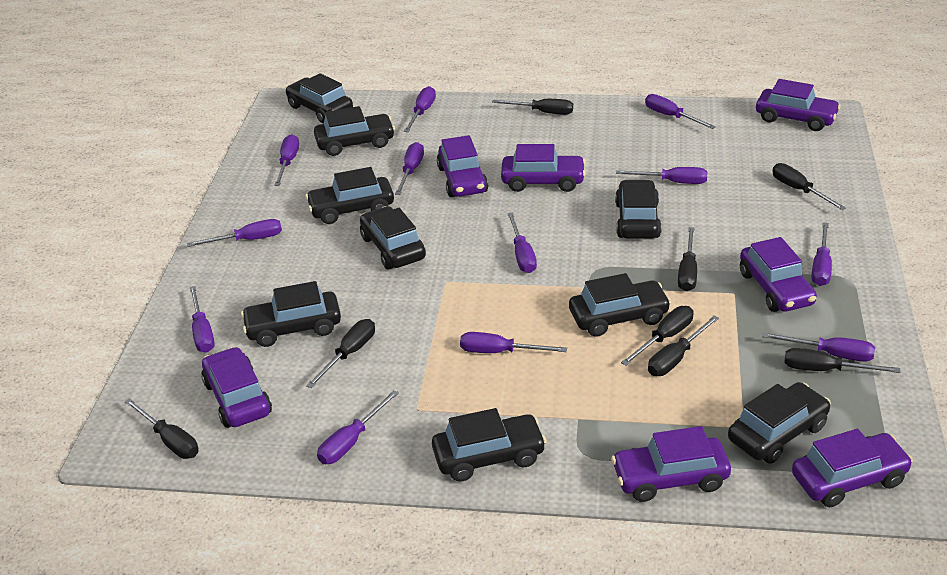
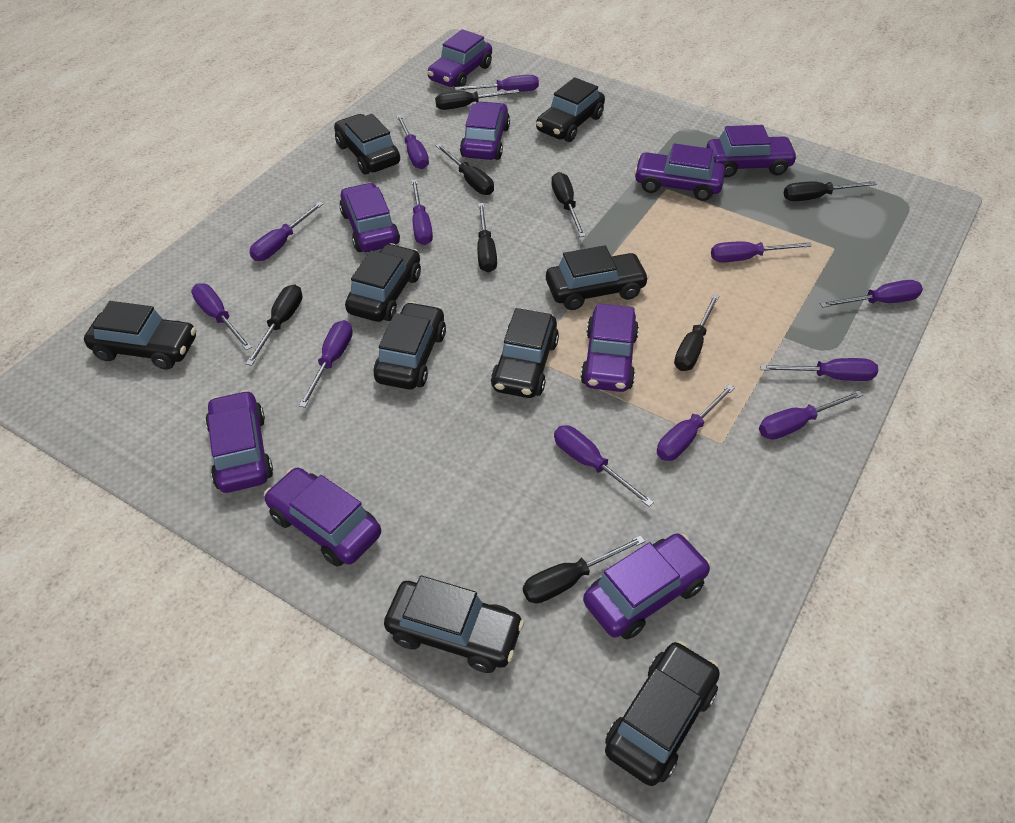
purple car: [201,347,272,428] [437,135,488,197] [501,144,586,192] [611,426,731,502] [740,237,817,312] [756,79,841,131] [792,429,913,507] = 7 -> [205,390,273,493] [264,468,381,567] [339,183,400,252] [427,29,492,87] [460,101,510,160] [580,304,639,392] [583,533,711,639] [634,143,725,201] [706,125,798,177] = 9

